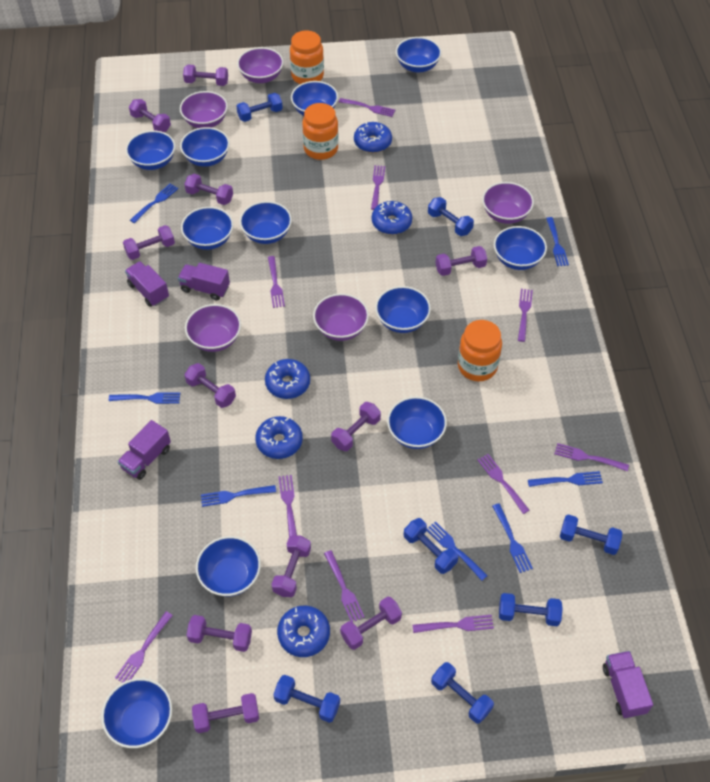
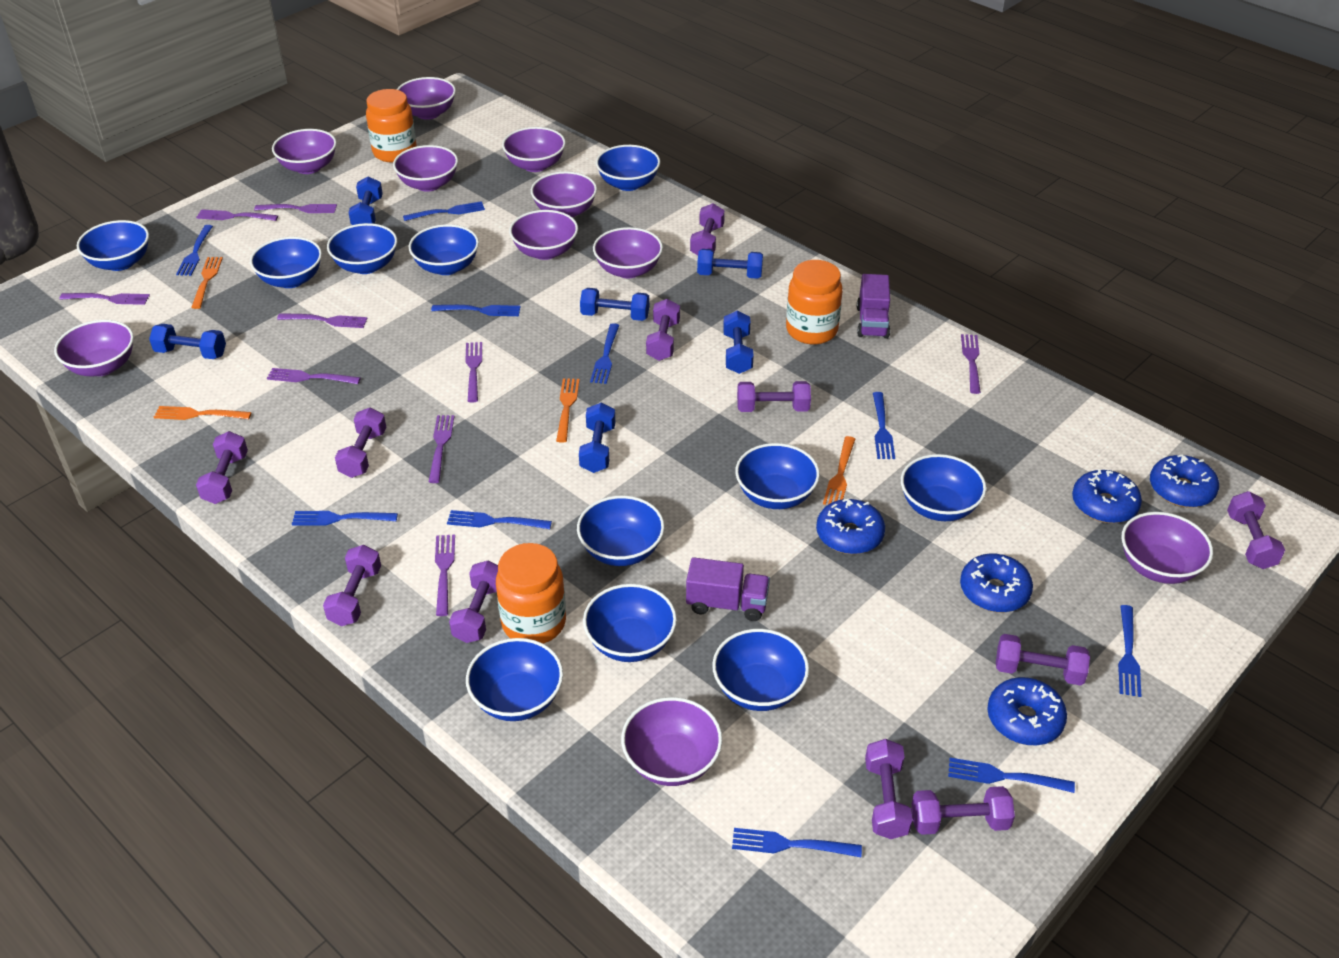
blue dumbbell: [237,93,283,122] [273,675,340,723] [404,518,458,574] [428,197,474,236] [431,662,494,724] [499,593,563,626] [560,514,623,555] = 7 -> [149,324,226,359] [348,176,383,225] [579,403,615,473] [580,288,649,321] [697,249,763,279] [723,311,754,374] = 6
blue fork: [109,392,180,404] [130,183,178,223] [201,485,276,507] [426,521,488,581] [492,503,533,573] [528,471,603,487] [546,217,569,266] = 7 -> [176,225,213,276] [292,511,398,526] [403,201,485,221] [431,305,520,316] [447,510,552,529] [590,323,620,384] [732,828,862,857] [873,392,895,459] [948,758,1075,793] [1118,605,1141,697] = 10
orange fork: none = 0 -> [154,406,252,420] [191,257,223,309] [556,378,579,443] [823,436,855,505] = 4
purple bowl: [180,91,228,128] [185,304,241,352] [237,47,283,83] [313,294,369,341] [482,182,534,224] = 5 -> [54,320,134,376] [272,129,337,174] [393,145,458,192] [396,77,456,120] [502,127,566,172] [509,210,578,260] [531,171,597,218] [593,227,663,278] [621,697,722,786] [1121,512,1213,584] = 10
purple fork: [115,611,173,683] [268,256,285,308] [279,475,297,537] [324,550,364,622] [339,98,395,117] [371,165,385,210] [412,615,494,633] [478,454,529,514] [518,289,533,342] [555,443,629,471] = 10 -> [59,293,150,305] [196,209,278,221] [254,204,337,213] [267,368,361,384] [277,313,368,328] [429,415,454,483] [435,534,455,616] [465,342,482,403] [961,334,981,394] = 9
purple truck: [118,420,171,480] [125,261,169,307] [178,263,230,301] [603,651,653,718] = 4 -> [686,557,770,621] [857,274,890,339] = 2

